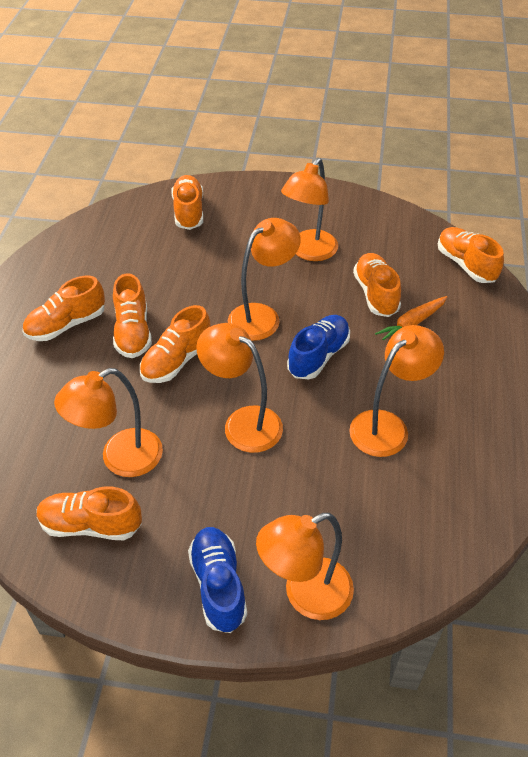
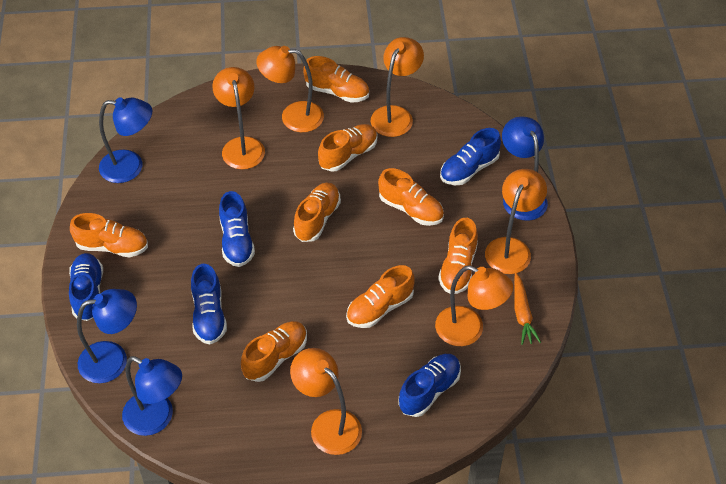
blue lamp: none = 0 -> [77,289,137,383] [99,97,152,183] [122,356,182,436] [502,116,548,221] = 4
blue shoe: [188,527,247,633] [287,315,350,380] = 2 -> [69,253,103,321] [191,264,227,344] [219,191,255,267] [398,354,461,417] [440,128,501,185] = 5
orange shoe: [23,276,105,341] [37,487,142,540] [113,273,152,358] [140,305,210,383] [171,175,203,230] [353,253,401,317] [438,227,504,283] = 7 -> [70,213,148,257] [241,321,307,382] [293,183,341,242] [303,56,369,103] [318,124,377,172] [346,265,415,328] [378,168,444,226] [438,218,478,294] = 8

